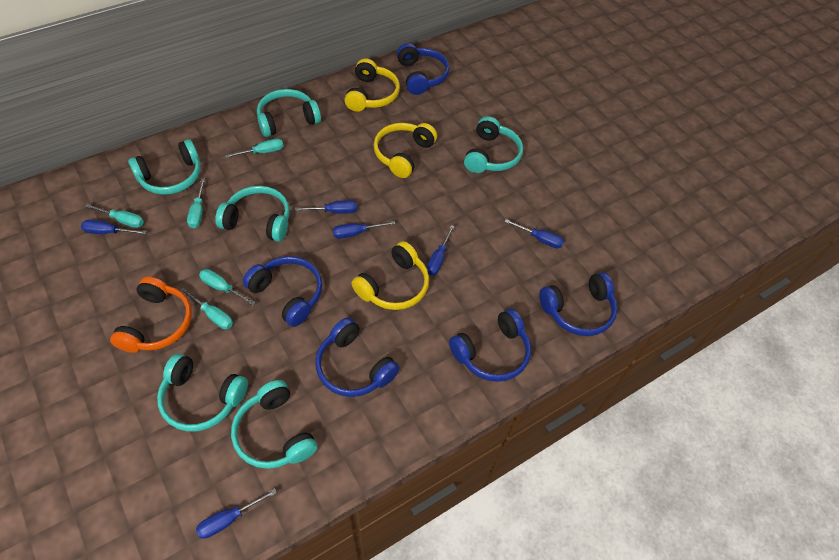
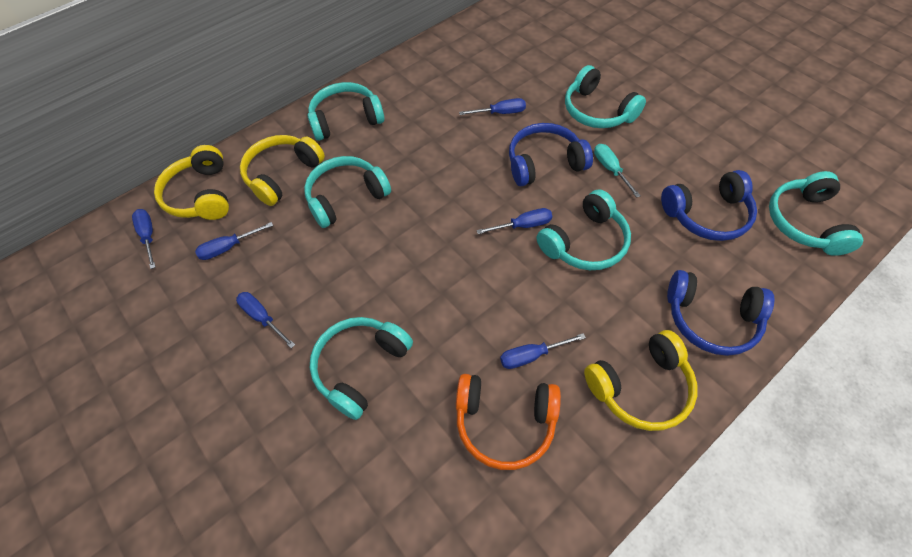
blue headphones: [243,256,322,327] [315,318,400,397] [397,43,450,95] [449,309,531,382] [539,272,618,336] = 5 -> [509,123,593,186] [661,170,757,241] [667,270,774,356] = 3
turquoise screwdriver: [85,204,144,228] [180,288,233,329] [187,178,205,228] [199,269,256,306] [225,138,284,158] = 5 -> [594,144,641,198] = 1

